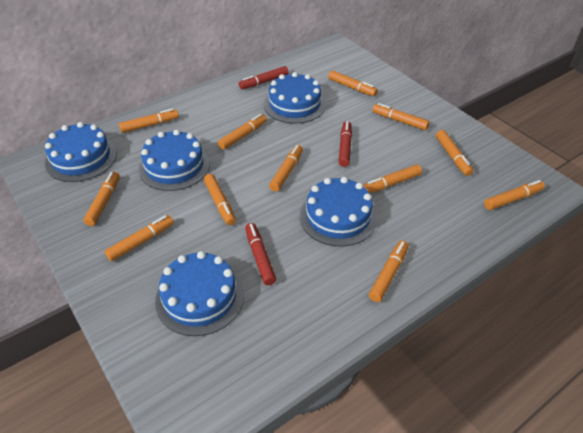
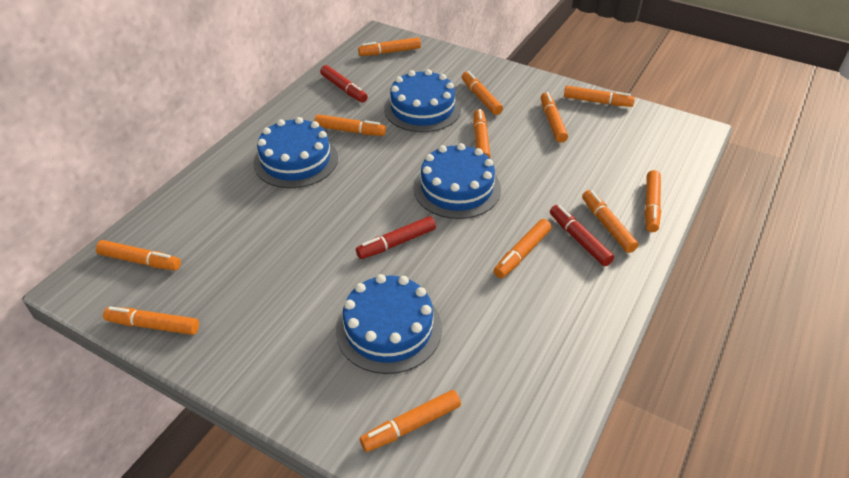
blue cake: [45,122,117,182] [139,129,210,191] [155,251,244,336] [264,72,326,124] [300,177,377,246] = 5 -> [253,117,338,188] [336,274,442,374] [384,69,461,132] [413,143,501,219] = 4

